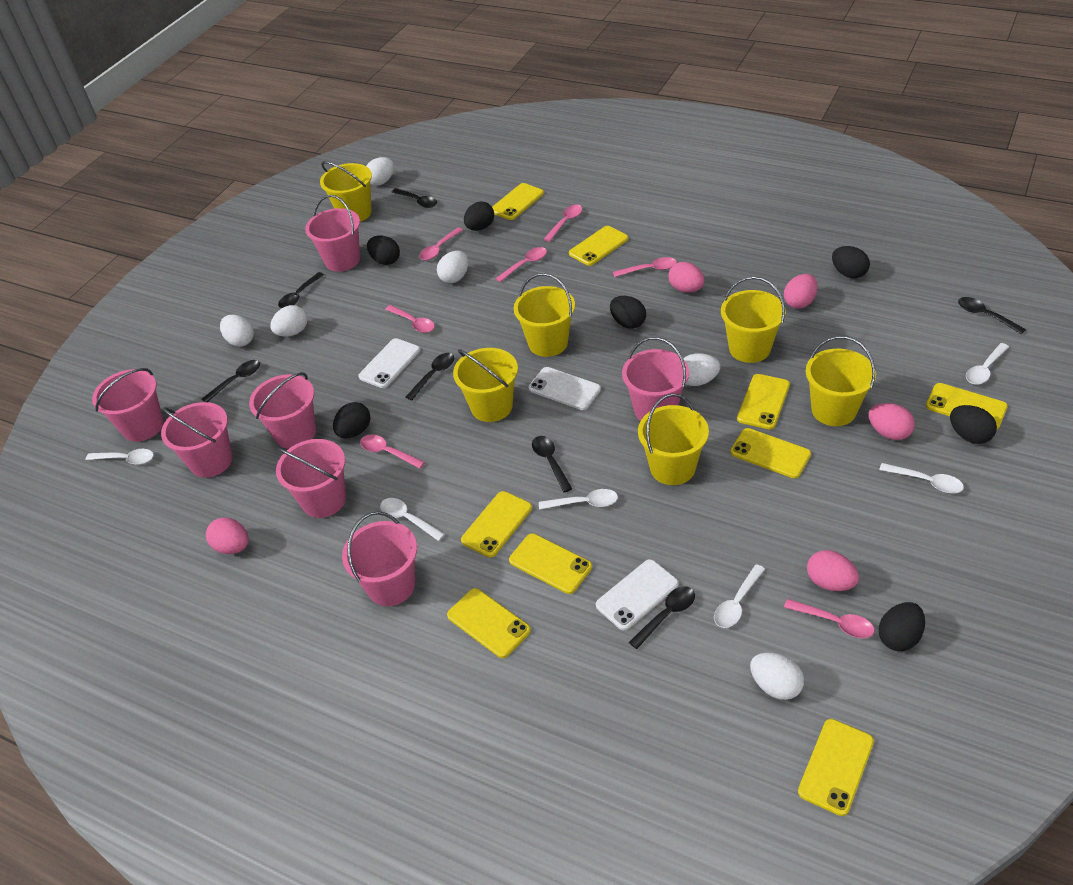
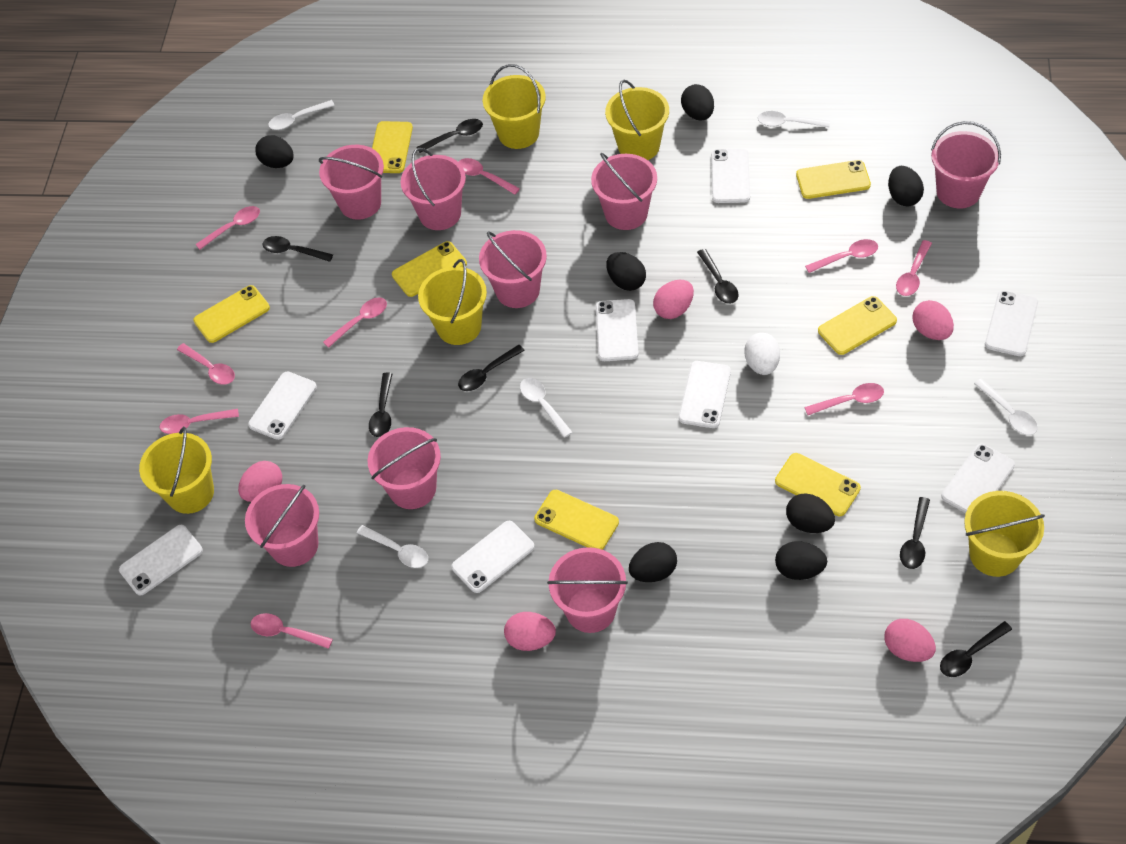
pink bucket: [92,368,164,442] [161,402,233,478] [249,372,316,449] [276,439,346,518] [305,195,360,272] [342,512,417,606] [622,337,689,421] = 7 -> [245,484,319,567] [319,145,384,220] [368,427,441,509] [401,148,466,230] [479,230,547,308] [547,547,628,633] [591,153,657,230] [931,121,1001,208] = 8
pink spoon: [360,435,425,469] [385,305,435,333] [419,228,463,260] [495,247,547,282] [544,204,582,242] [613,257,677,277] [784,599,875,638] = 7 -> [160,409,239,434] [177,343,235,385] [195,206,260,250] [251,613,333,649] [323,297,387,348] [459,158,520,195] [804,383,884,415] [805,239,878,273] [896,240,932,296] = 9
white egg: [220,315,254,347] [270,305,308,337] [366,157,394,186] [437,251,468,283] [683,353,720,386] [750,653,804,700] = 6 -> [744,333,780,375] = 1
white phone: [358,338,420,388] [529,367,601,410] [596,559,679,630] = 3 -> [119,525,203,596] [248,371,317,440] [451,521,535,593] [596,299,639,361] [679,361,731,428] [711,149,750,203] [941,444,1015,513] [985,290,1038,356] = 8
white spoon: [86,449,154,465] [380,498,445,541] [539,489,618,510] [714,564,765,628] [879,463,964,494] [966,343,1009,385] = 6 -> [268,100,335,130] [357,525,428,568] [520,378,573,438] [758,111,830,127] [974,379,1038,435] = 5
yellow bucket: [320,161,372,222] [453,348,518,422] [514,273,575,357] [638,394,709,485] [721,276,786,363] [806,336,876,426] = 6 -> [139,426,214,514] [418,259,487,345] [483,64,546,149] [605,80,669,160] [964,491,1045,577] = 5
yellow phone: [447,588,531,658] [461,491,532,557] [492,183,544,220] [509,533,592,594] [569,226,628,266] [730,428,811,478] [737,374,790,429] [798,719,874,816] [926,383,1008,429] = 9 -> [193,285,270,343] [372,121,413,173] [392,241,467,297] [534,490,619,550] [775,453,861,516] [796,160,871,199] [818,296,897,355] = 7

